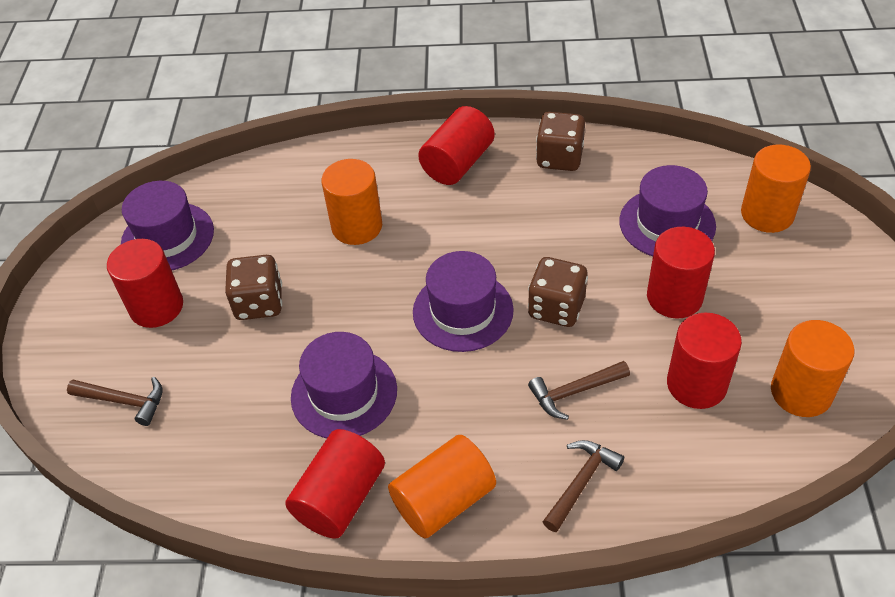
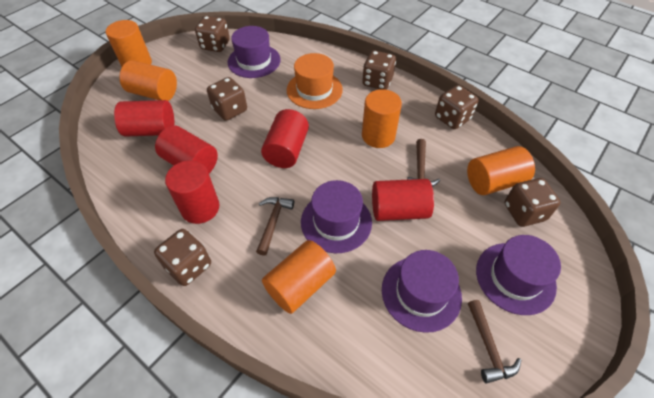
brown dice: [225,255,282,320] [528,257,588,327] [536,112,585,171] = 3 -> [154,229,211,286] [195,16,230,52] [207,77,247,121] [362,51,396,90] [435,85,478,129] [505,178,560,227] = 6
orange cylinder: [321,159,382,245] [388,435,496,538] [741,145,811,233] [771,320,855,417] = 4 -> [106,20,152,67] [119,60,177,101] [262,240,336,314] [362,89,402,148] [467,146,535,195] = 5
orange hat: none = 0 -> [287,53,343,109] = 1

